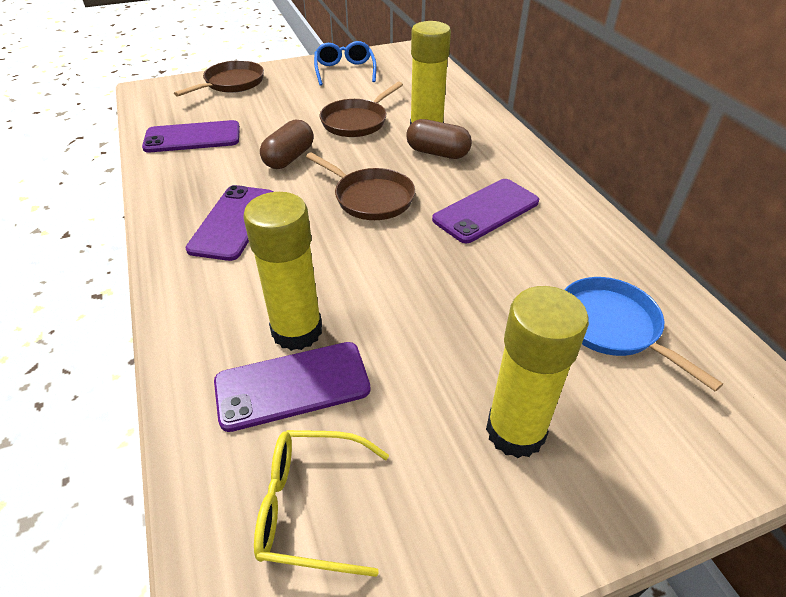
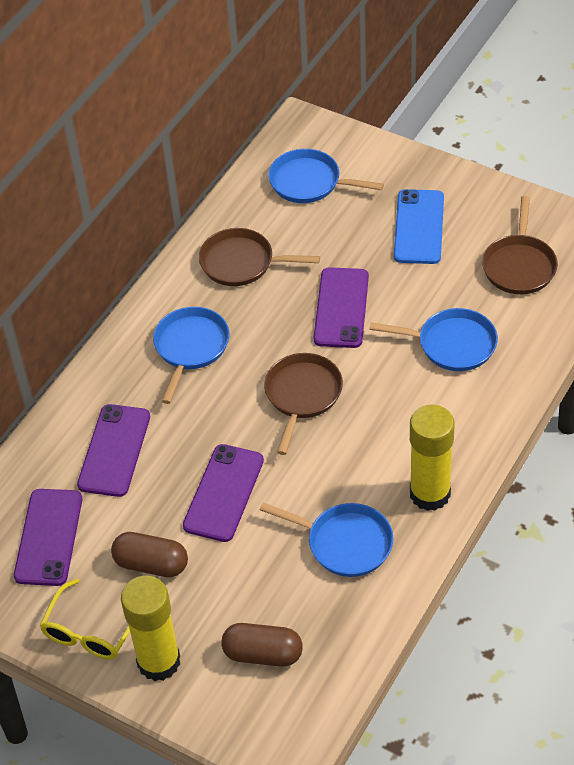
blue glasses: [314,41,377,86] = 1 -> none = 0
blue pan: [564,277,723,391] = 1 -> [153,307,229,404] [260,502,393,577] [268,149,384,203] [369,308,498,371] = 4
blue phone: none = 0 -> [394,189,444,264] = 1
yellow glue stick: [243,192,322,351] [410,21,451,124] [486,286,589,458] = 3 -> [121,576,180,681] [410,405,455,511] = 2

